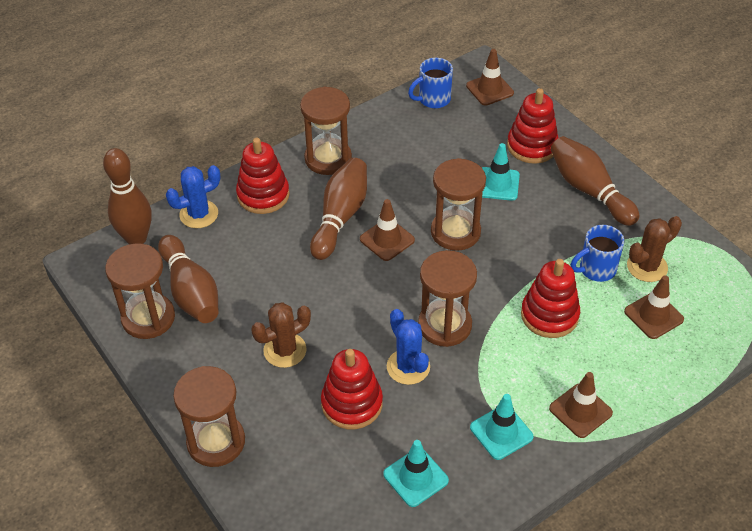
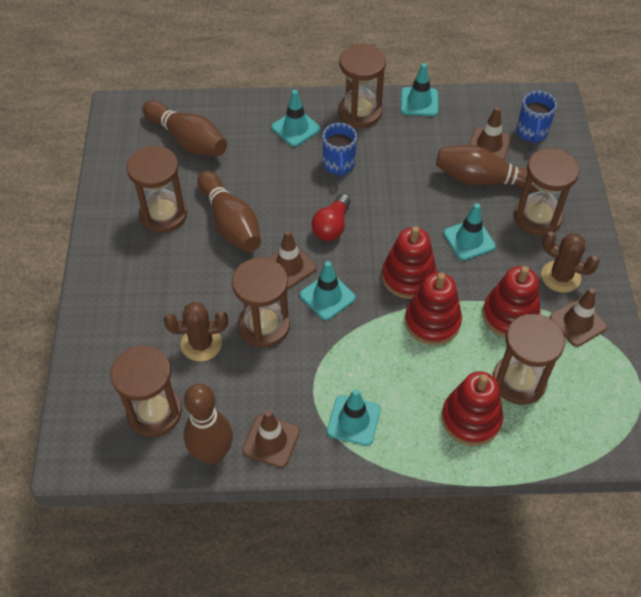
blue cactus: [166,165,220,228] [387,309,430,385] = 2 -> none = 0
brown hourglass: [105,243,175,339] [173,366,245,467] [300,87,352,175] [418,250,477,347] [431,158,486,251] = 5 -> [110,345,182,437] [127,146,187,233] [232,258,290,348] [338,44,386,128] [493,314,565,405] [514,148,580,236] = 6
red light bulb: none = 0 -> [311,193,351,241] = 1
turquoise traffic cone: [383,440,449,507] [470,394,533,460] [482,143,520,201] = 3 -> [272,90,320,147] [300,261,356,320] [327,389,381,446] [401,63,438,116] [444,203,496,260] = 5

